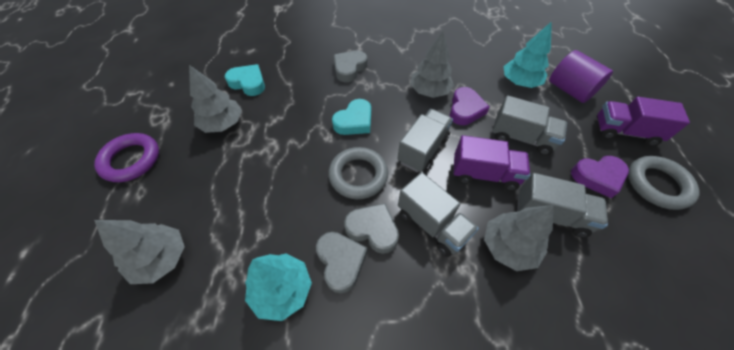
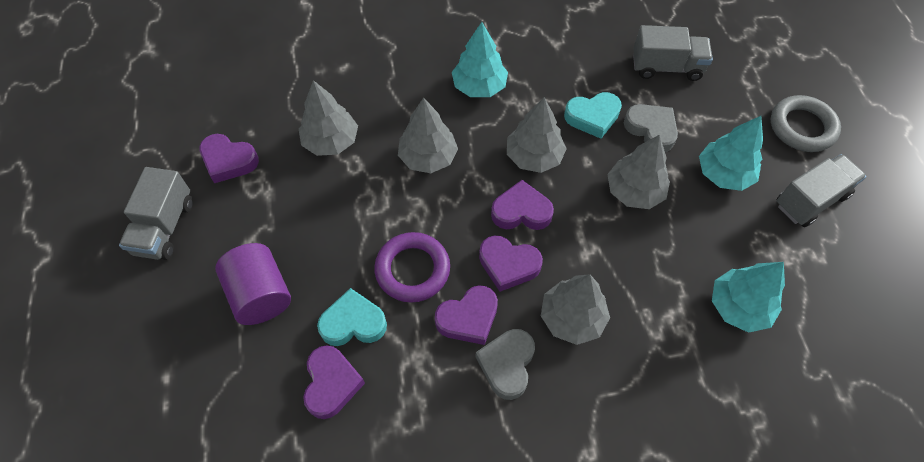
grey heart: [316,232,367,293] [334,51,367,82] [344,203,399,254] = 3 -> [476,329,535,400] [624,104,678,152] = 2
grey ring: [328,147,388,199] [628,156,700,210] = 2 -> [771,95,841,152] = 1
grey tree: [94,220,185,284] [189,65,242,133] [410,31,454,98] [484,205,554,271] = 4 -> [299,80,358,156] [398,97,458,173] [507,97,567,173] [541,274,610,345] [607,134,670,209] = 5
grey truck: [397,109,453,172] [398,172,479,257] [492,95,567,155] [517,173,608,237] = 4 -> [119,167,193,260] [633,25,713,81] [776,154,866,227] = 3
purple heart: [450,87,490,125] [571,156,629,198] = 2 -> [199,134,259,183] [303,345,365,419] [435,285,498,345] [479,236,543,292] [491,180,554,230] = 5
purple truck: [453,135,530,191] [597,97,690,146] = 2 -> none = 0
turquoise tree: [245,253,312,321] [503,21,552,88] = 2 -> [452,22,508,97] [699,116,763,191] [712,262,785,333] = 3

